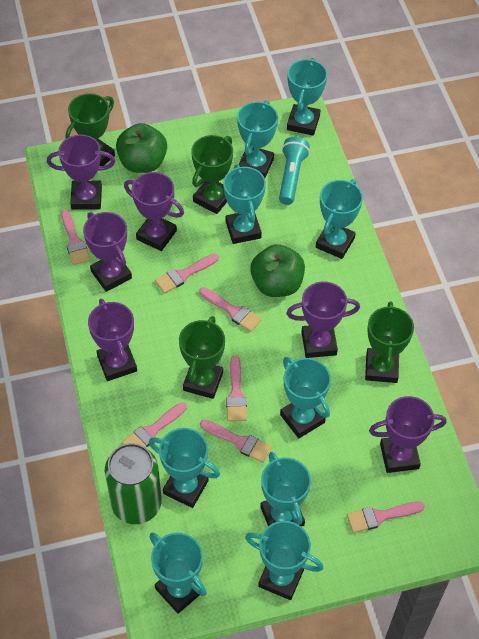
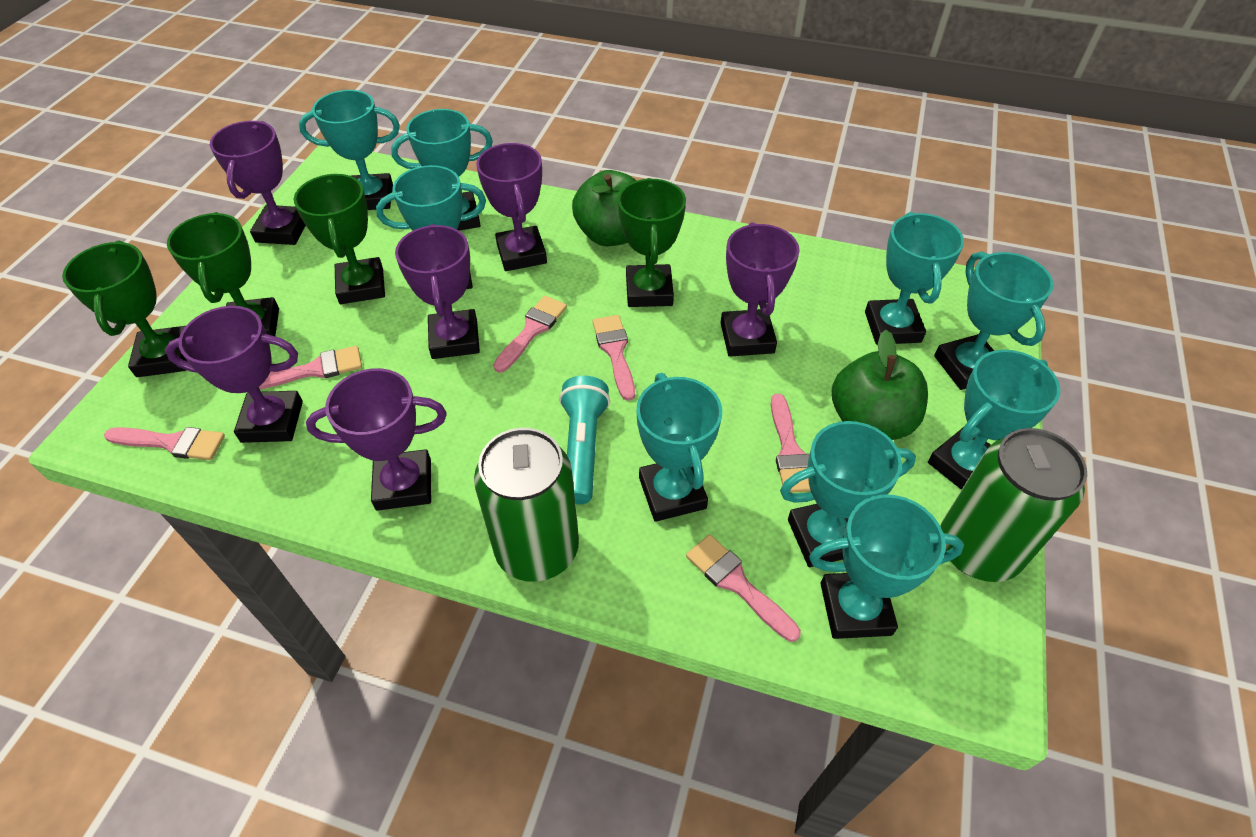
green can: [105,443,162,524] = 1 -> [474,428,579,582] [940,428,1087,582] = 2
pink brush: [61,209,90,265] [122,402,187,448] [155,254,219,293] [199,287,262,332] [200,420,272,463] [226,356,247,421] [347,502,425,533] = 7 -> [104,427,225,460] [259,346,362,389] [493,296,567,373] [592,315,635,401] [686,534,801,642] [771,394,811,493] = 6

